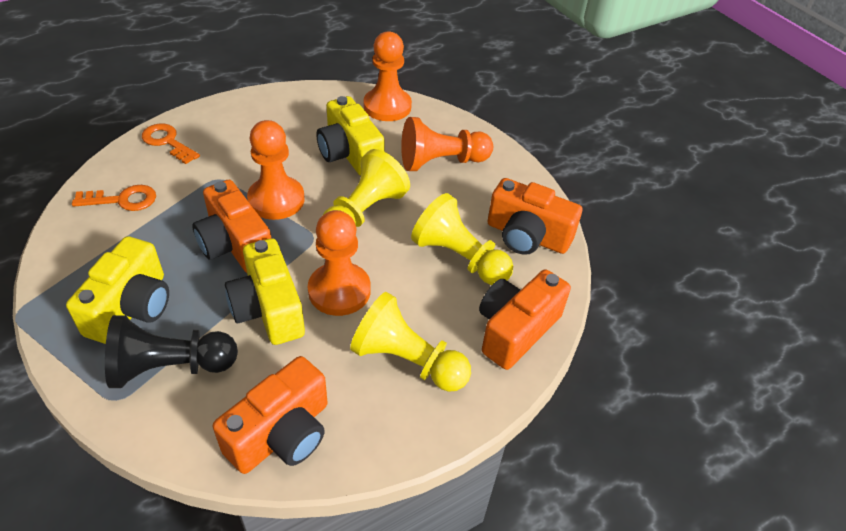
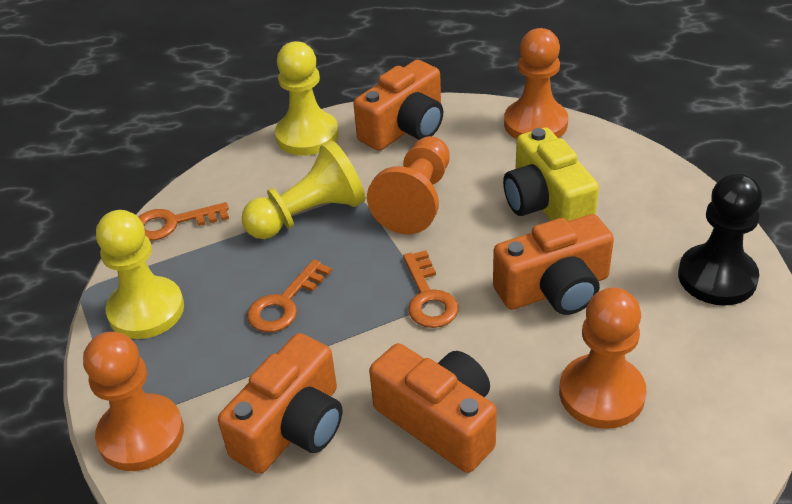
orange key: [72,185,156,211] [142,124,200,164] = 2 -> [138,202,229,241] [247,259,332,332] [403,250,458,328] = 3
yellow camera: [66,236,169,344] [225,238,305,345] [316,96,385,176] = 3 -> [503,128,599,221] = 1

